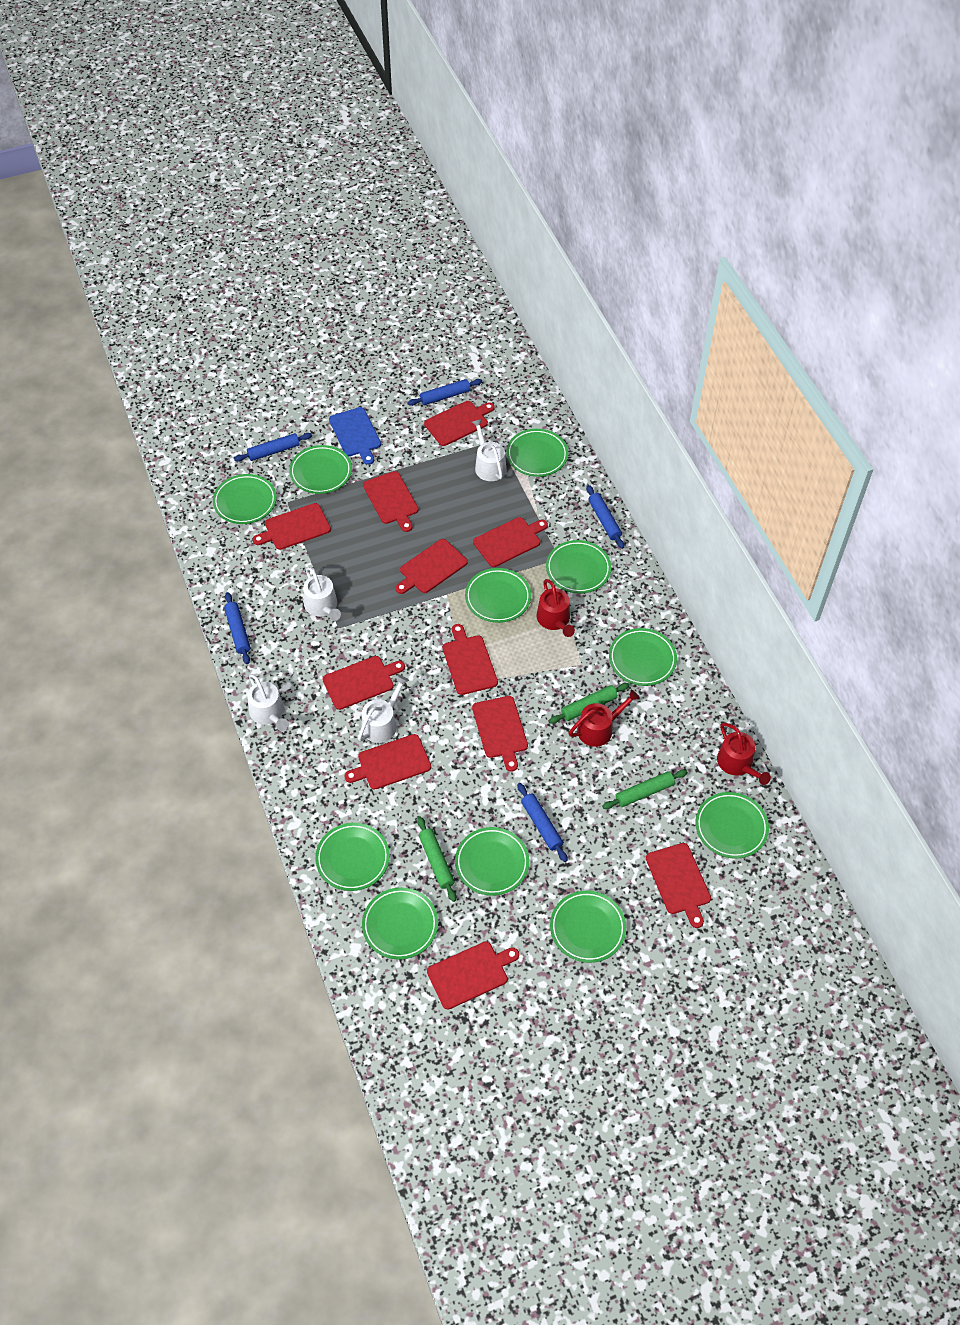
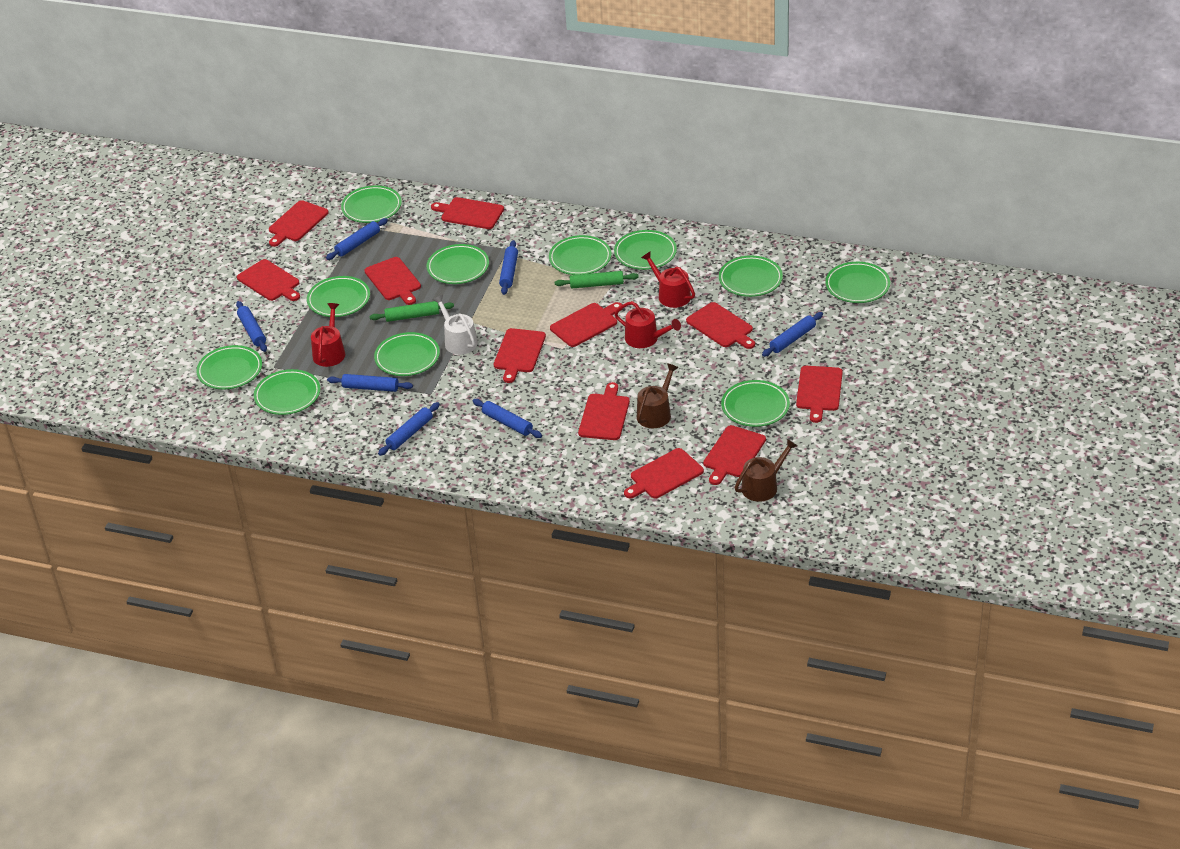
blue cutting board: [329,407,381,465] = 1 -> none = 0
blue rolling pin: [224,592,250,664] [234,433,312,462] [408,379,482,406] [517,783,567,862] [586,485,624,549] = 5 -> [236,301,267,352] [326,218,388,260] [327,374,413,392] [378,402,440,456] [473,399,542,438] [499,240,518,295] [762,312,823,357] = 7
brown watering can: none = 0 -> [637,363,679,428] [734,439,797,502] = 2
green rolling pin: [417,817,456,902] [549,683,630,724] [602,770,688,809] = 3 -> [369,301,454,322] [555,271,639,288] = 2
white watering can: [247,674,289,731] [303,567,341,621] [358,675,409,743] [472,419,506,481] = 4 -> [433,295,478,355] = 1

